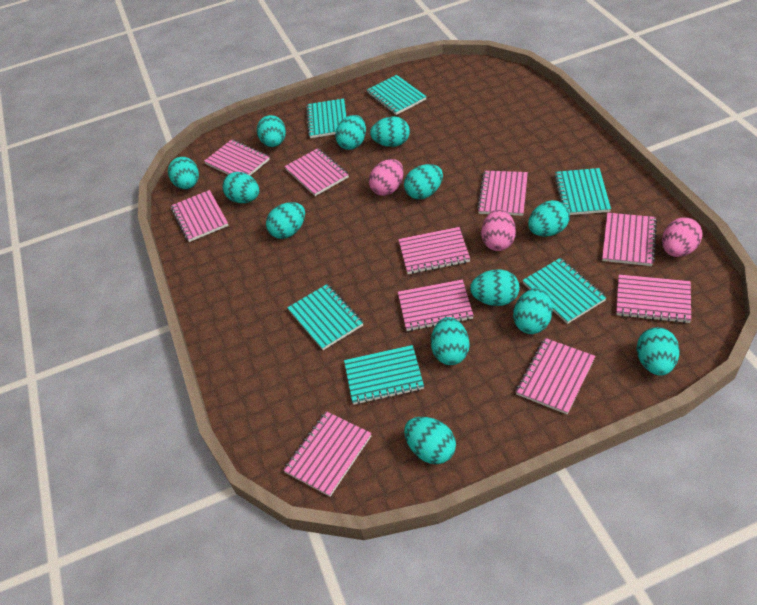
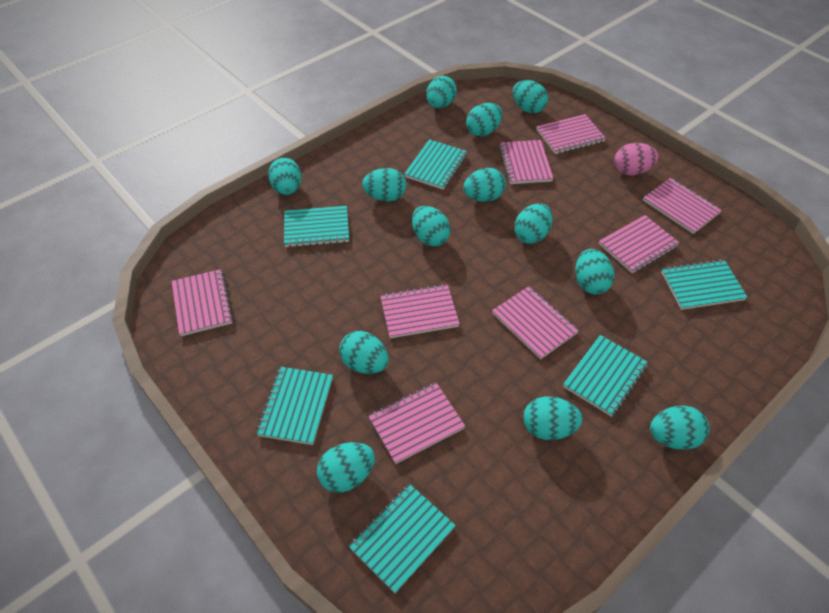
pink egg: [369,159,404,196] [481,209,516,251] [662,217,703,257] = 3 -> [614,143,659,176] = 1
pink notebook: [171,190,229,242] [204,139,270,176] [283,411,372,497] [284,148,349,196] [398,227,470,274] [398,279,474,331] [477,171,528,216] [516,338,595,414] [602,213,657,266] [616,275,691,323] = 10 -> [172,269,234,336] [368,382,465,464] [380,284,460,338] [492,286,579,359] [499,140,554,184] [536,114,606,154] [599,215,680,273] [643,178,722,234] = 8

